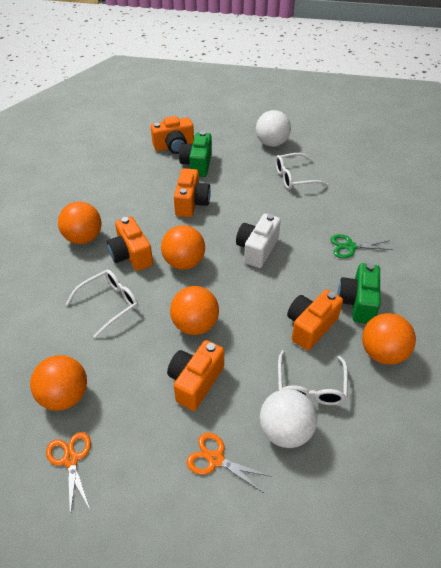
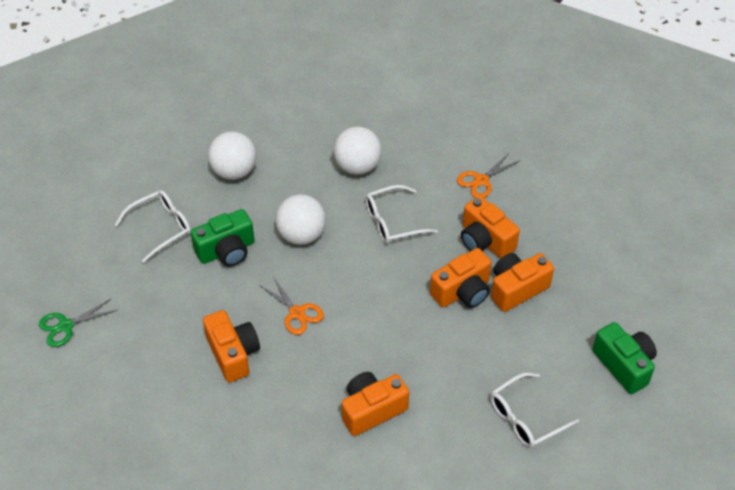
orange ball: [30,355,87,411] [58,202,102,244] [161,225,205,270] [170,286,219,335] [362,313,416,365] = 5 -> none = 0
white ball: [256,110,291,147] [260,389,317,448] = 2 -> [208,131,257,180] [275,194,326,245] [333,126,382,175] = 3
white camera: [236,214,281,268] = 1 -> none = 0

